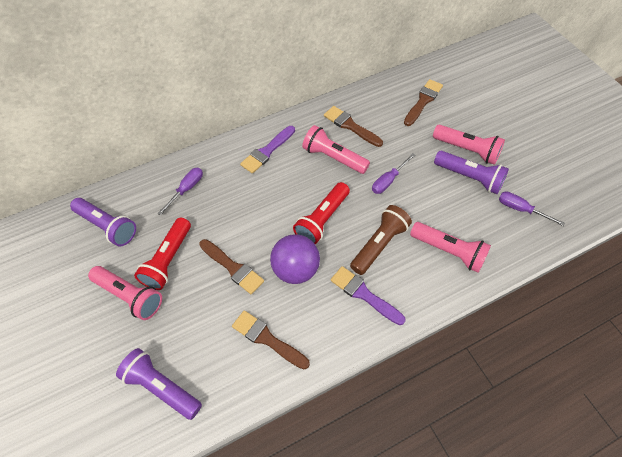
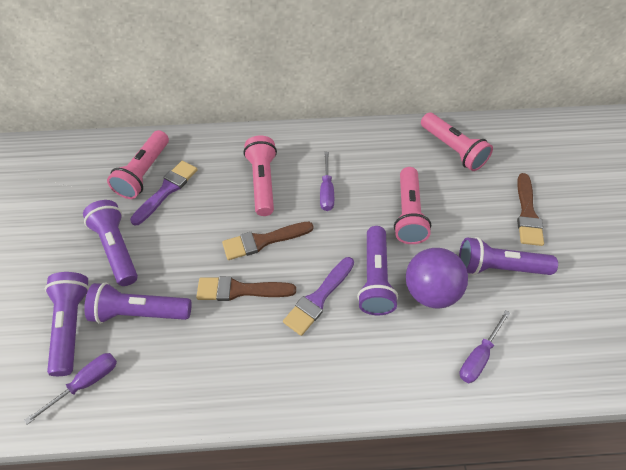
brown brush: [199,239,264,294] [232,310,310,369] [324,106,383,147] [404,79,443,126] = 4 -> [196,276,296,301] [222,222,314,260] [517,173,544,246] = 3
brown flashlight: [350,205,412,275] = 1 -> none = 0
purple flashlight: [70,198,136,246] [116,348,202,420] [434,151,509,194] = 3 -> [44,272,89,376] [83,200,138,286] [84,282,192,324] [357,226,398,315] [459,237,558,275] = 5
red flashlight: [134,217,191,290] [293,182,350,245] = 2 -> none = 0

